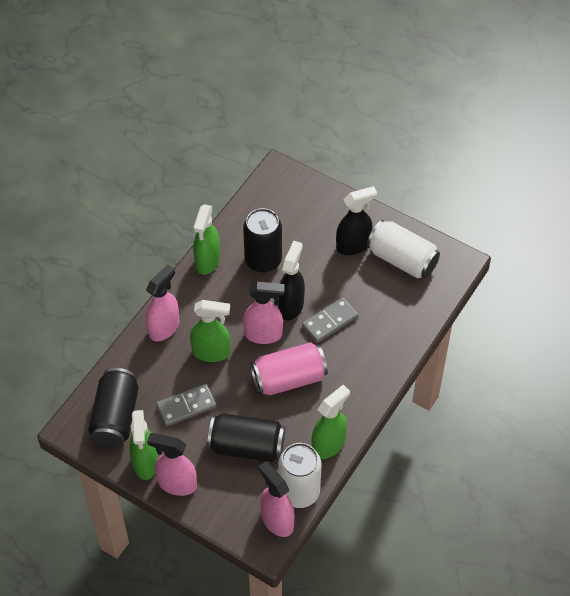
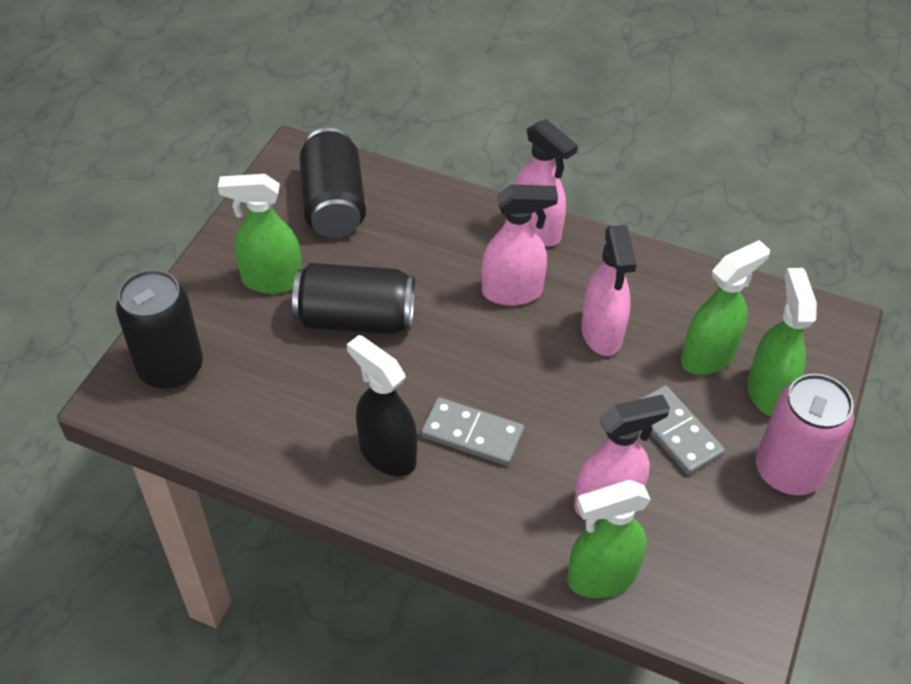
black spray bottle: [278,241,305,320] [336,186,377,255] = 2 -> [347,335,417,476] = 1
white can: [278,443,321,508] [367,220,440,278] = 2 -> none = 0

